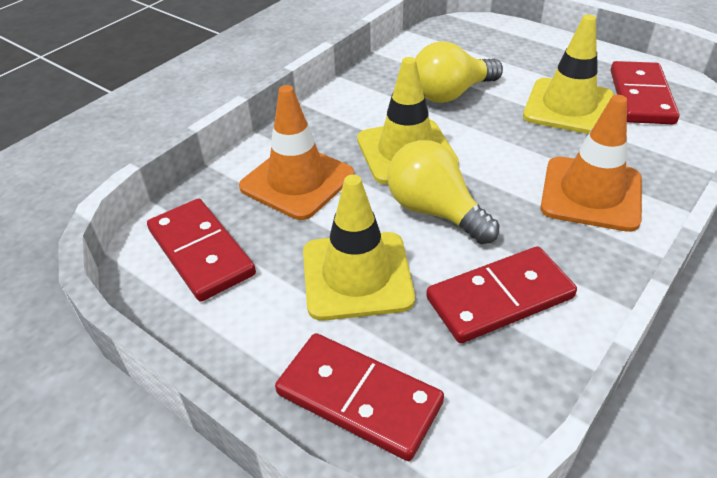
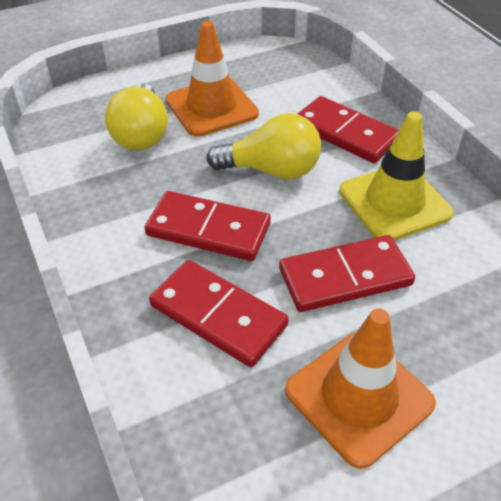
yellow traffic cone: [303,175,415,321] [357,57,459,184] [523,14,614,134] = 3 -> [339,111,453,240] = 1

